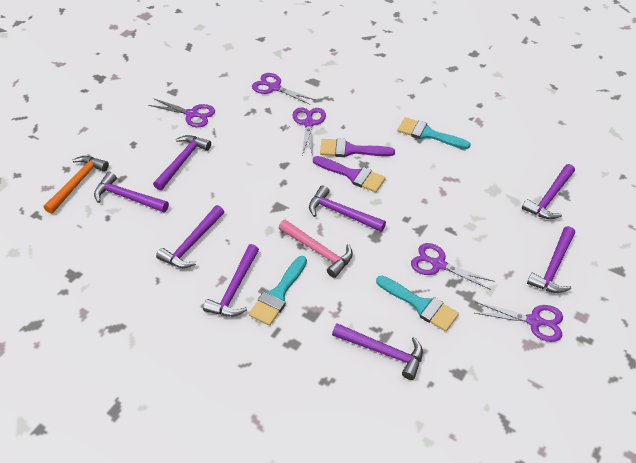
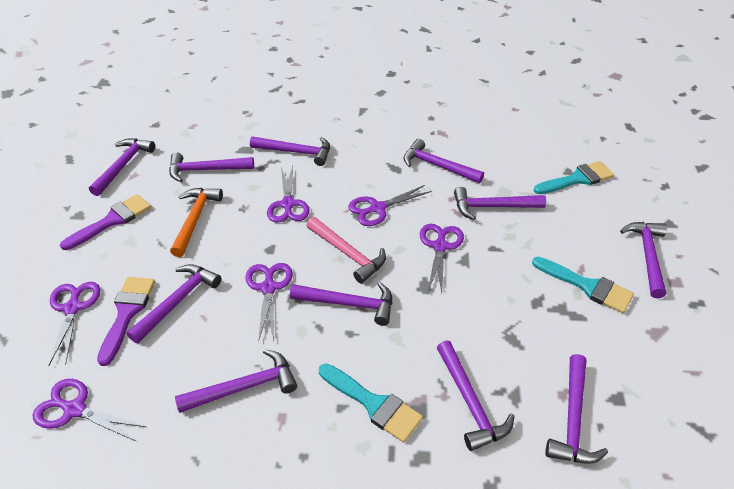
purple hammer: [94,172,169,212] [153,135,211,190] [156,205,224,268] [203,244,259,317] [309,185,386,232] [332,323,423,380] [522,164,575,219] [527,226,575,293] = 8 -> [89,138,155,196] [127,264,221,343] [169,152,254,182] [175,349,297,413] [250,136,330,166] [290,282,392,326] [403,139,484,183] [437,341,514,451] [454,187,546,220] [545,354,608,464] [620,222,667,298] = 11
purple scissors: [148,98,215,127] [252,73,316,105] [293,107,326,156] [411,243,495,290] [475,302,563,342] = 5 -> [33,379,146,441] [48,282,100,366] [245,263,293,342] [267,166,310,223] [348,185,432,226] [420,224,464,293] = 6

